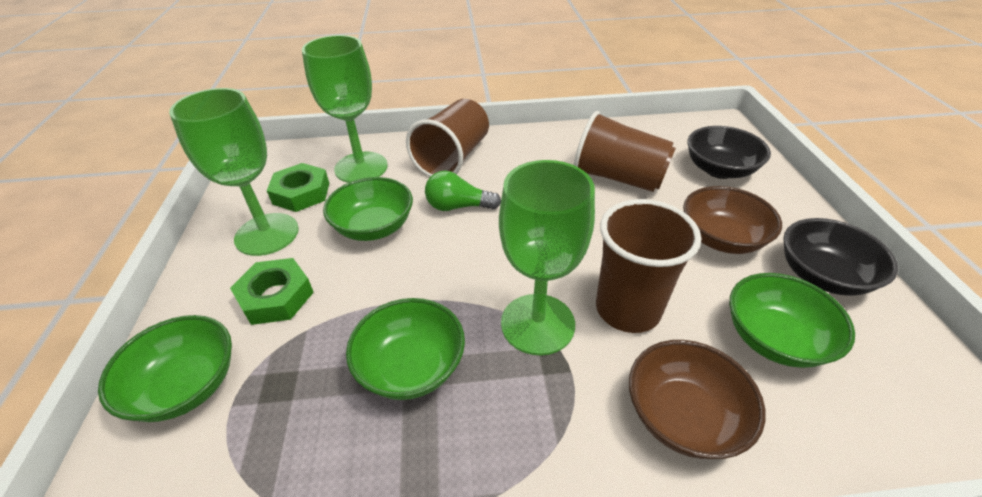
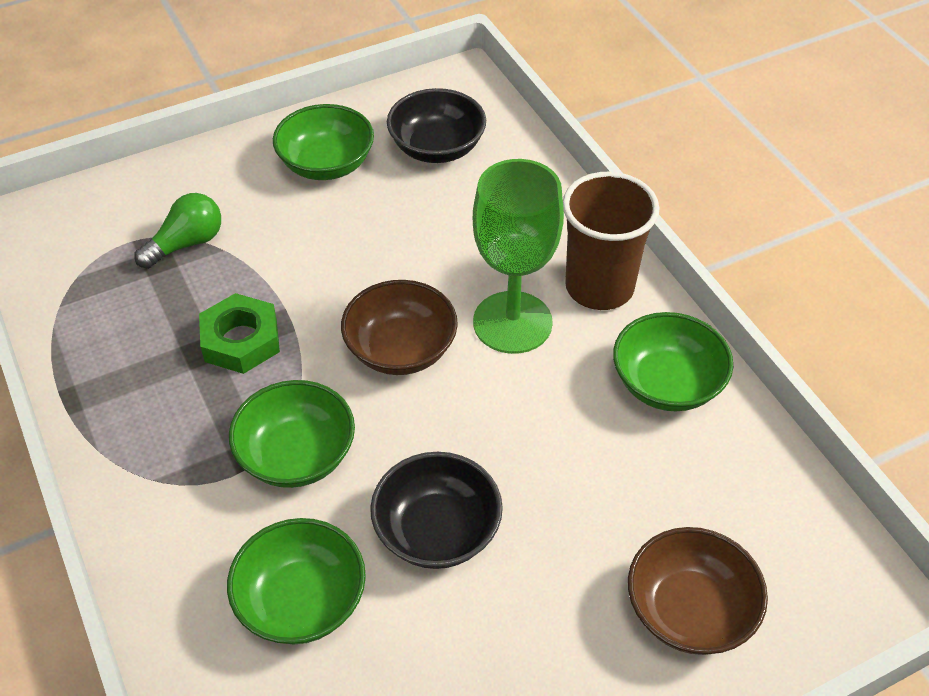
brown cup: [406,99,489,177] [574,111,676,192] [596,199,701,333] = 3 -> [563,172,660,310] = 1
green goblet: [169,88,299,256] [302,35,387,183] [499,160,595,355] = 3 -> [473,159,564,354] = 1
green nut: [230,258,314,325] [267,163,329,212] = 2 -> [199,293,280,374] = 1

